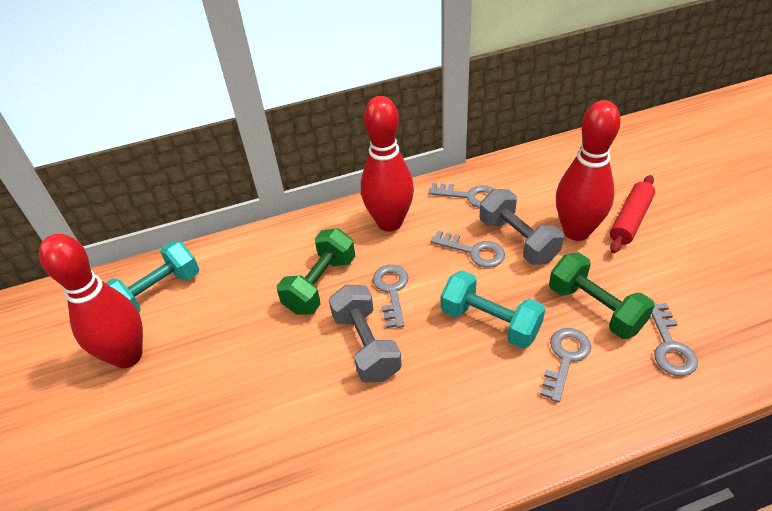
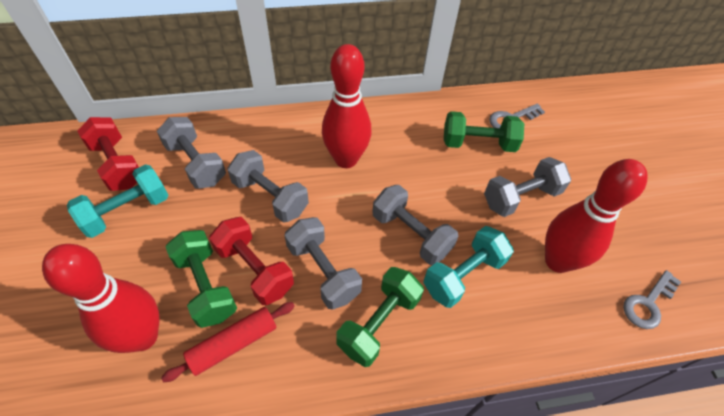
green dumbbell: [277,228,355,315] [549,252,655,339] = 2 -> [165,230,237,328] [336,267,424,367] [444,111,524,152] = 3
grey dumbbell: [329,285,402,383] [480,189,564,265] = 2 -> [157,117,226,189] [228,150,309,222] [284,217,362,310] [372,185,458,265] [484,157,571,217] = 5
grey key: [373,264,408,328] [428,183,494,208] [431,231,505,268] [540,328,591,403] [652,302,698,376] = 5 -> [489,103,545,128] [623,270,681,329] = 2
red dumbbell: none = 0 -> [78,117,139,191] [209,217,294,305] = 2

